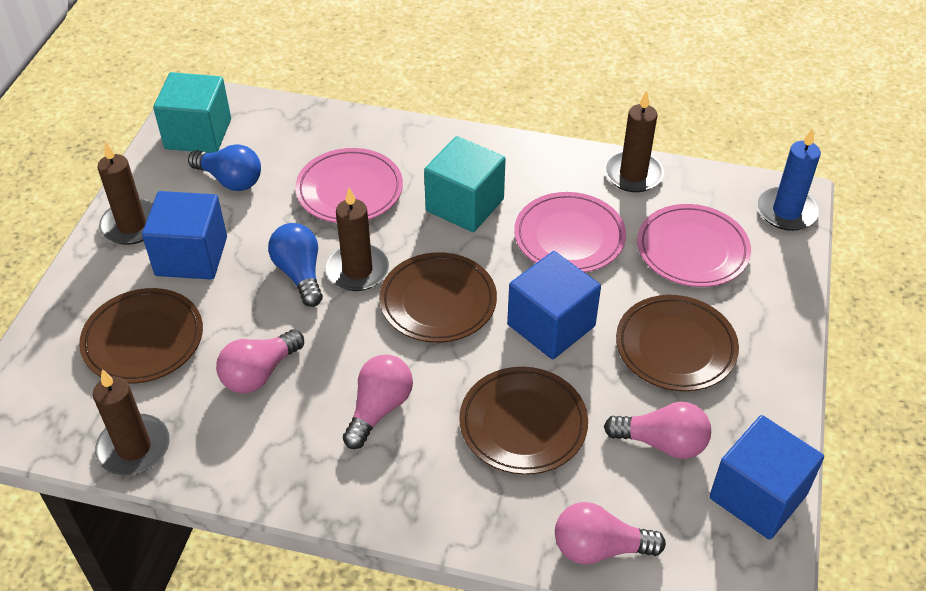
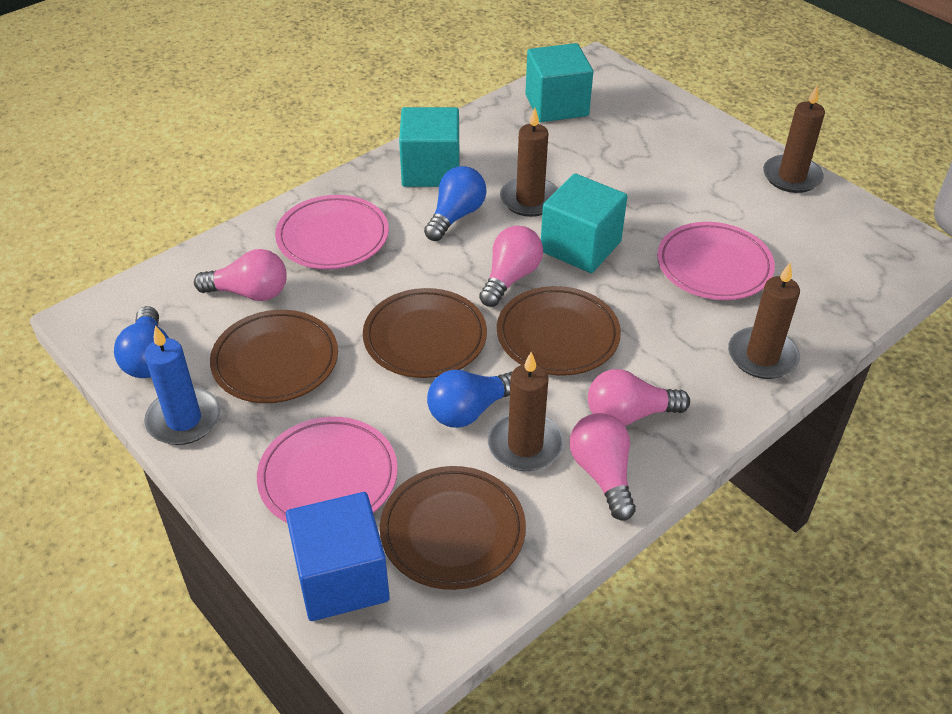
blue cube: [142,191,227,280] [507,251,601,359] [709,415,824,540] = 3 -> [286,492,390,621] = 1
blue light bulb: [188,144,261,191] [268,223,323,307] = 2 -> [114,306,169,378] [424,166,486,241] [427,370,512,428] = 3
turquoise cube: [153,72,231,153] [424,136,506,232] = 2 -> [399,107,459,187] [525,43,593,122] [541,174,627,273] = 3

